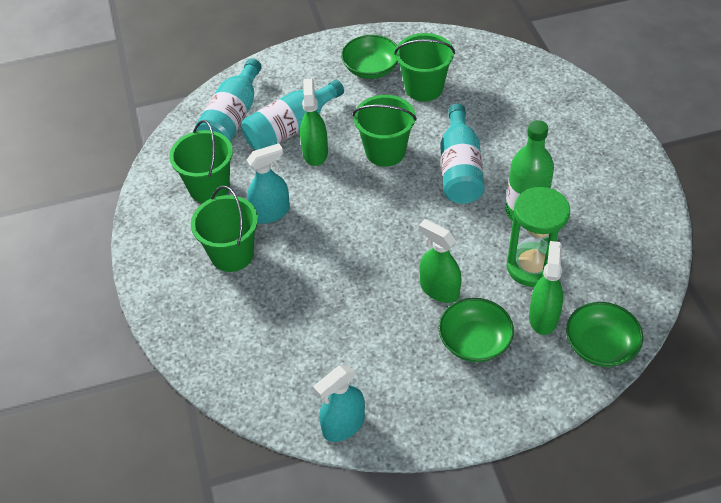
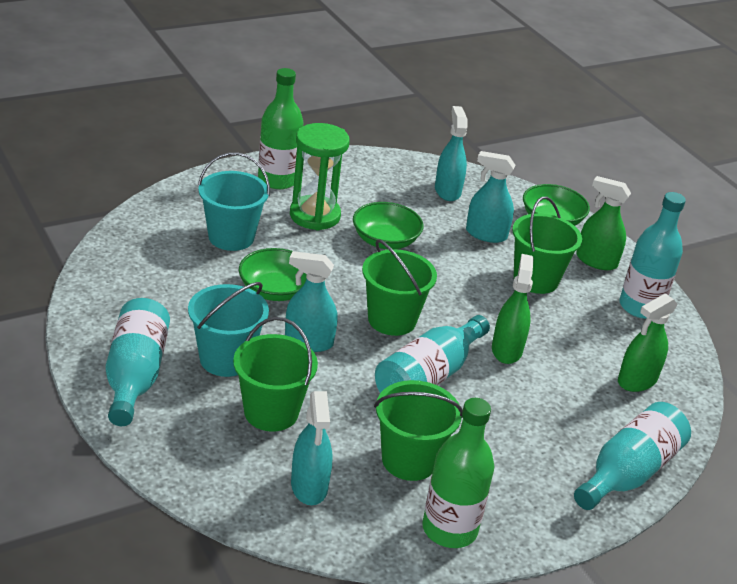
green bottle: [506,120,554,221] = 1 -> [258,68,303,189] [422,398,494,548] = 2
turquoise bottle: [195,58,262,142] [241,80,344,150] [440,104,484,204] = 3 -> [105,298,170,426] [375,315,490,393] [574,402,691,510] [619,192,686,319] = 4
turquoise bucket: none = 0 -> [188,282,269,377] [198,152,270,251] = 2
turquoise spray bottle: [247,143,290,224] [314,365,365,442] = 2 -> [285,251,338,352] [291,391,332,505] [435,106,467,201] [466,151,515,243] = 4

